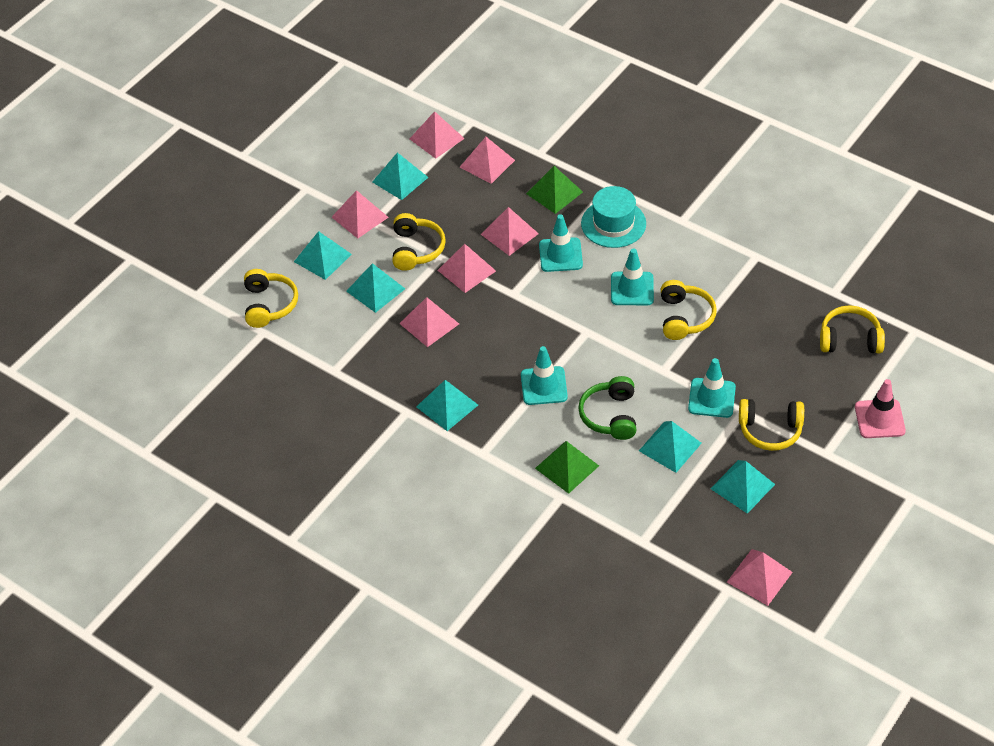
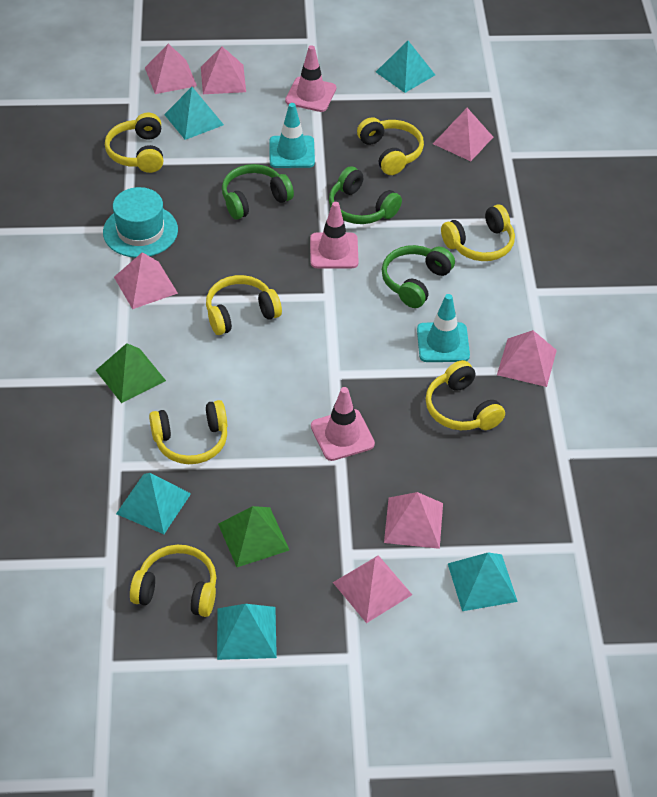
green headphones: [578,376,636,440] = 1 -> [222,164,294,220] [329,166,402,224] [382,245,455,308] = 3
pink traffic cone: [855,379,906,438] = 1 -> [285,45,336,112] [310,202,359,268] [311,387,375,461] = 3
turquoise pyramid: [294,231,352,280] [346,263,405,313] [372,153,428,200] [416,380,478,431] [639,421,702,473] [710,460,775,514] = 6 -> [116,473,191,534] [164,87,224,140] [217,604,277,660] [376,41,435,93] [448,553,518,611] = 5
turquoise traffic cone: [521,346,568,405] [539,214,583,272] [611,248,654,305] [688,358,736,418] = 4 -> [269,103,315,168] [417,294,470,362] = 2
yellow headphones: [244,269,298,328] [392,213,446,271] [661,280,717,340] [739,399,804,451] [820,305,885,353] = 5 -> [105,113,163,173] [130,545,217,617] [149,400,227,464] [206,275,282,335] [357,117,424,175] [426,360,505,430] [441,204,515,261] = 7

